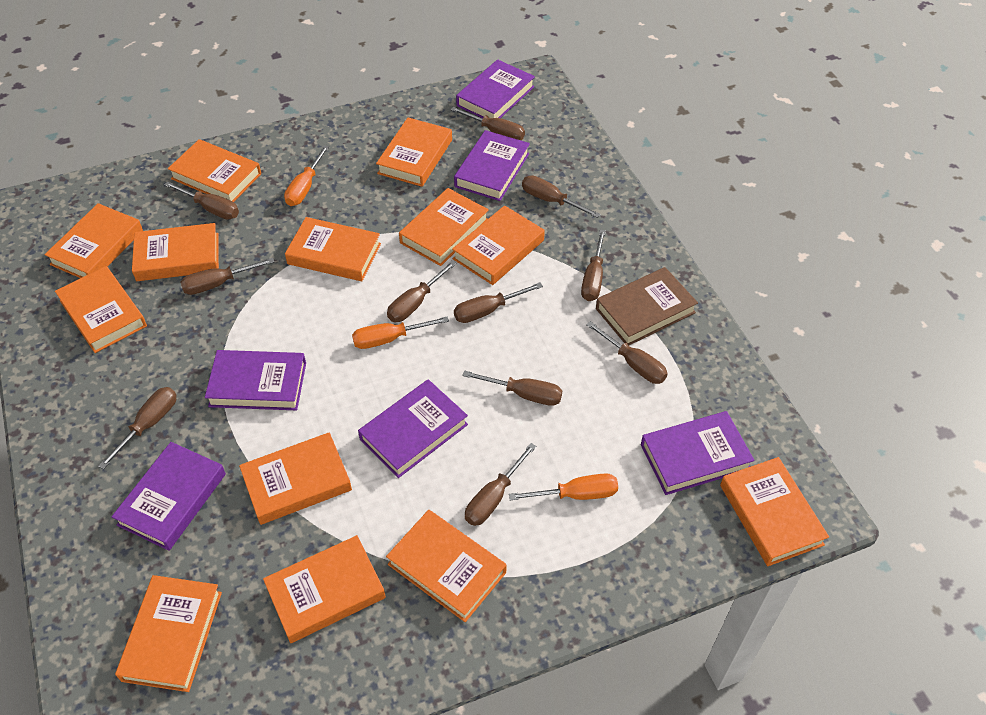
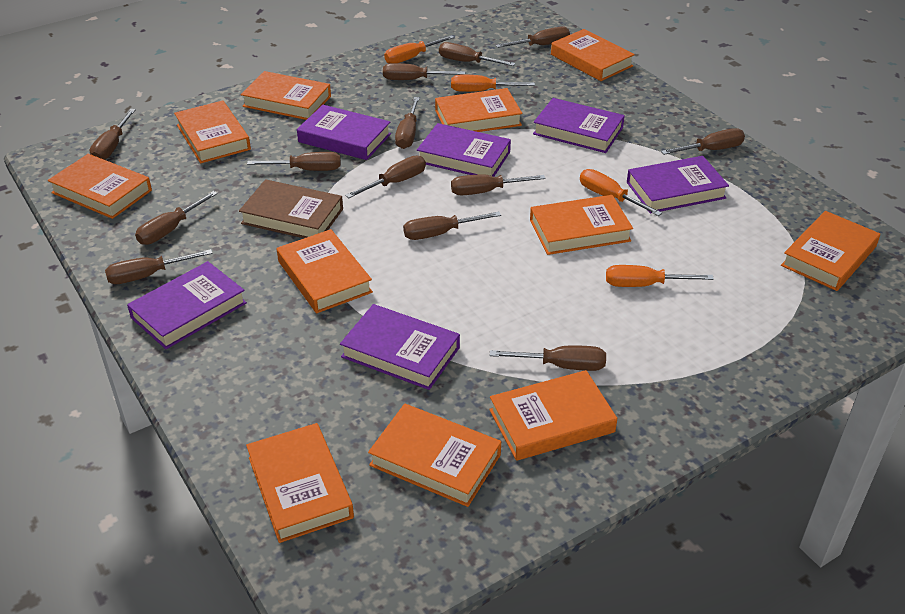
brown screwdriver: [98,387,177,470] [164,181,239,220] [181,258,274,295] [387,261,456,322] [450,107,525,140] [454,282,543,323] [462,370,562,406] [465,443,536,526] [522,176,601,218] [581,229,606,301] [586,321,668,384] = 11 -> [89,109,136,160] [105,249,213,284] [135,191,218,245] [247,152,341,171] [345,156,426,198] [383,63,465,80] [395,97,420,149] [403,212,501,240] [439,42,515,66] [451,174,545,195] [490,345,606,371] [495,26,570,48] [661,128,745,155] = 13
orange book: [45,203,143,278] [55,266,147,353] [115,575,222,692] [132,223,219,281] [168,139,261,202] [239,432,352,525] [263,535,386,643] [285,217,381,281] [376,118,452,187] [386,510,507,622] [399,188,489,266] [452,205,545,285] [720,457,829,566] = 13 -> [48,154,152,219] [174,100,251,163] [241,71,331,120] [246,423,354,543] [277,229,373,313] [368,404,501,507] [435,88,522,132] [489,370,617,461] [530,195,633,255] [551,29,635,81] [781,211,880,291] = 11
orange screwdriver: [284,145,329,206] [352,316,449,349] [509,473,618,500] = 3 -> [384,35,454,63] [451,75,535,92] [580,169,662,216] [606,265,714,287] = 4

